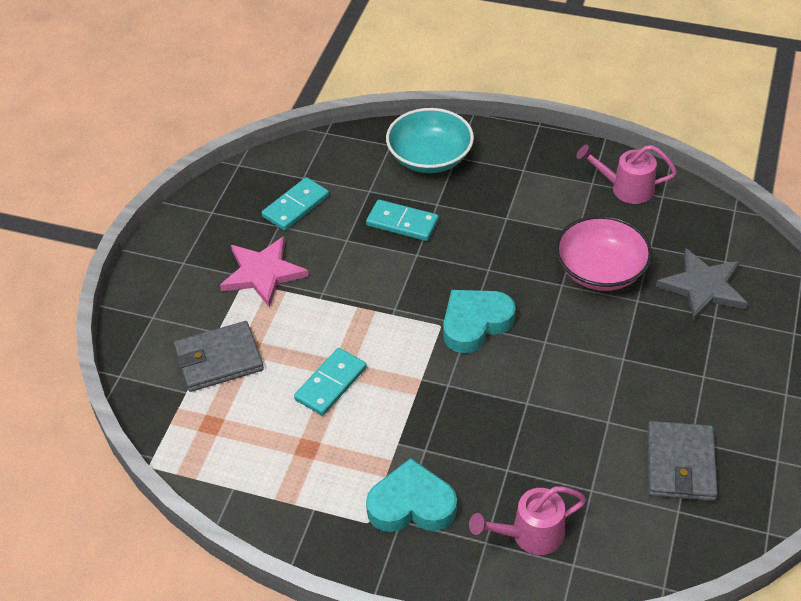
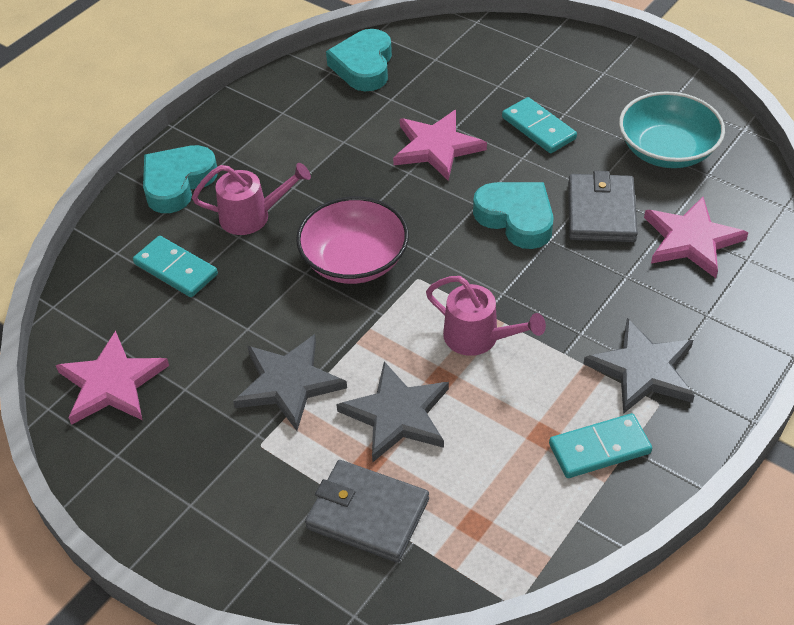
grey star: [656,248,747,322] = 1 -> [233,334,347,431] [336,361,449,462] [584,318,695,414] = 3
pink star: [220,236,309,308] = 1 -> [56,331,169,425] [393,110,487,181] [644,197,748,278] = 3
turquoise heart: [366,458,457,532] [443,290,516,353] = 2 -> [143,145,218,213] [326,29,392,91] [473,182,554,249] = 3

